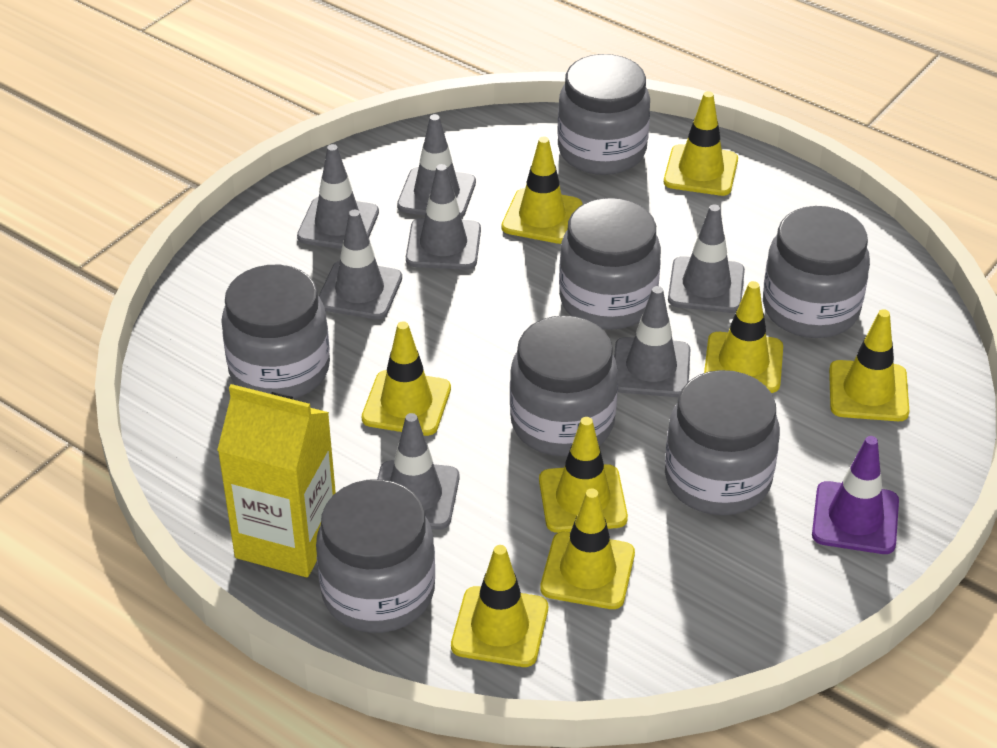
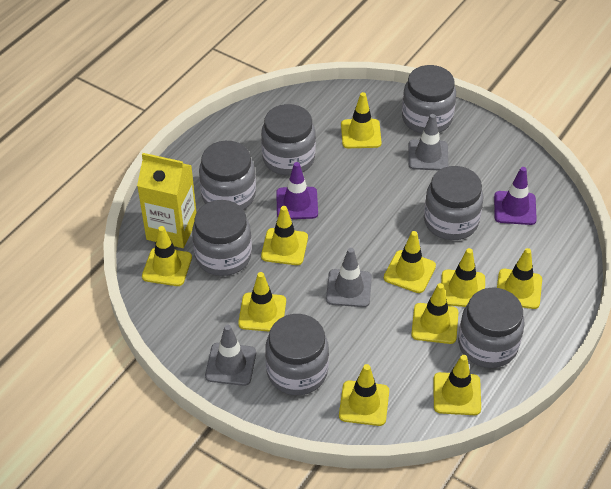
grey traffic cone: [297,144,379,249] [319,210,402,319] [377,413,460,530] [397,114,476,218] [406,164,481,270] [614,286,690,397] [668,204,745,313] = 7 -> [205,325,256,386] [326,248,372,307] [408,114,448,170] = 3
purple traffic cone: [812,436,899,554] = 1 -> [276,162,318,219] [494,167,537,225] = 2
yellow traffic cone: [362,321,451,436] [451,545,548,667] [501,137,582,244] [539,417,628,533] [540,489,635,609] [664,91,738,196] [704,281,783,393] [829,309,909,421] = 8 -> [142,226,192,286] [238,272,286,332] [261,206,308,265] [339,364,389,426] [341,92,382,148] [384,231,436,293] [411,283,458,344] [433,355,481,415] [441,248,485,307] [497,248,542,309] = 10

